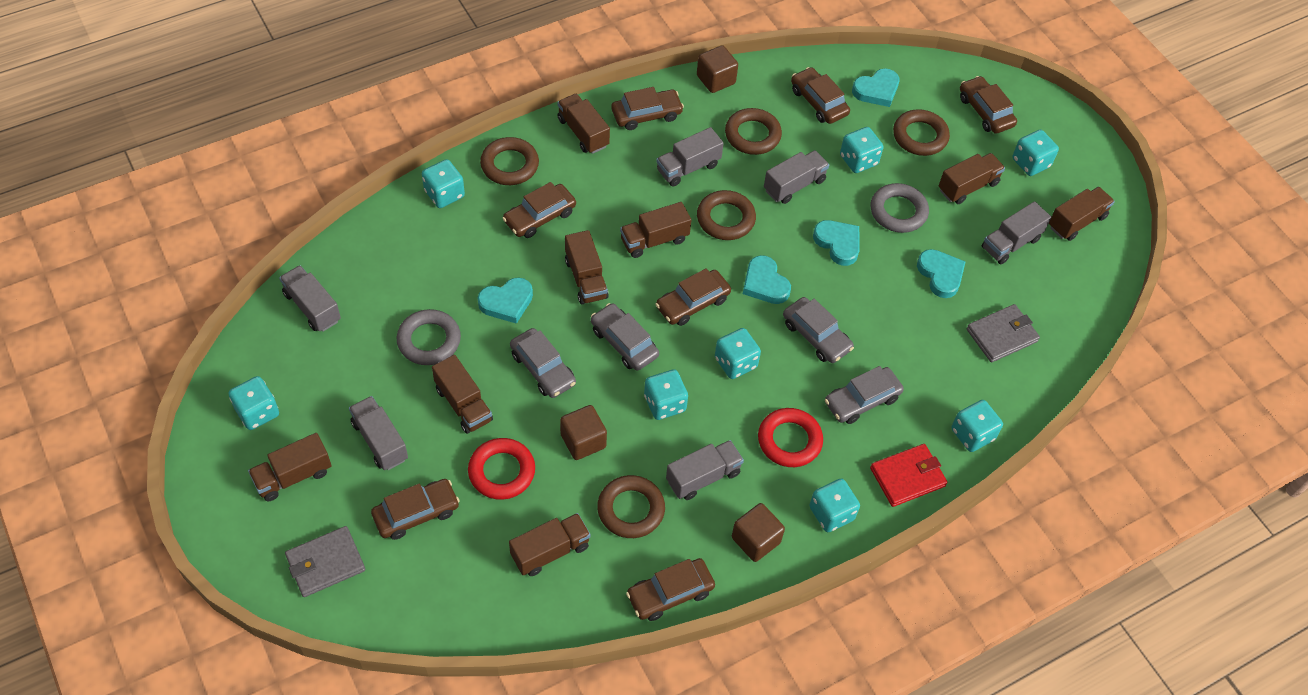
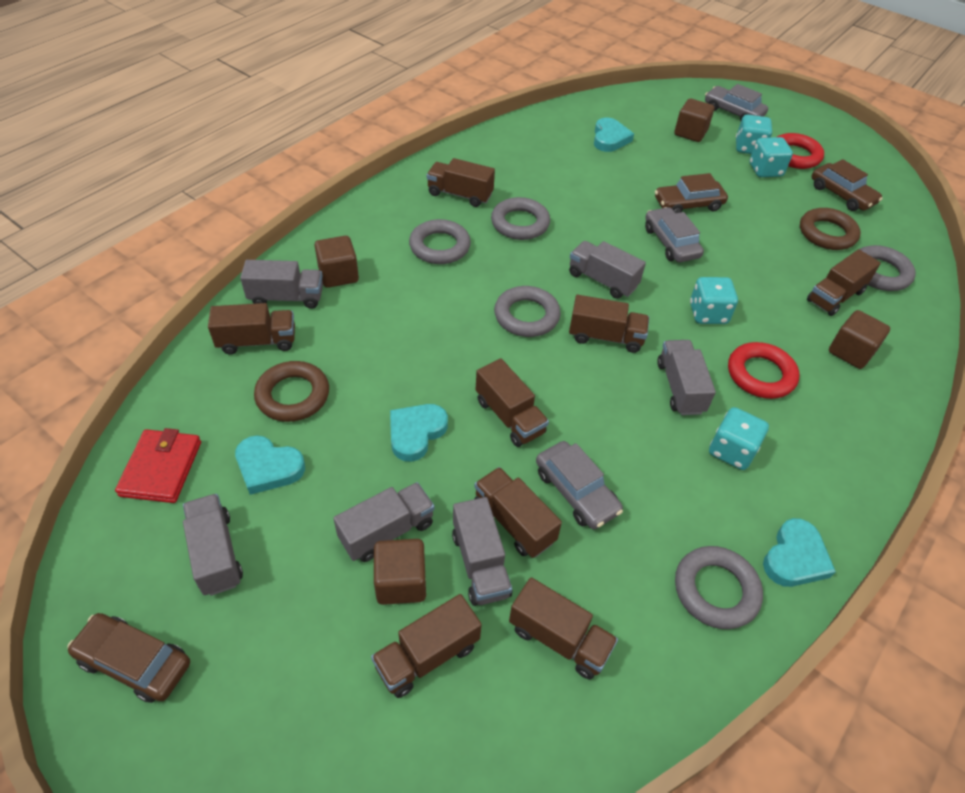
brown car: [371,479,460,540] [502,182,576,238] [611,87,684,130] [626,558,715,621] [655,268,731,326] [791,67,850,124] [960,76,1017,134] = 7 -> [67,613,190,703] [655,173,728,213] [812,159,883,211] = 3
brown cube: [560,405,607,460] [697,45,738,93] [732,503,785,562] = 3 -> [315,236,359,288] [374,539,426,605] [674,99,714,142] [829,310,890,369] = 4
brown ring: [480,137,539,185] [597,475,665,538] [697,190,756,240] [725,108,782,155] [893,109,950,156] = 5 -> [254,361,329,422] [800,208,861,250] = 2
grey car: [510,328,576,398] [591,303,659,371] [783,297,854,363] [825,366,904,424] = 4 -> [536,441,623,529] [645,207,704,262] [705,84,768,121] = 3
grey ring: [397,309,461,365] [871,183,929,233] = 2 -> [409,219,471,264] [491,197,550,240] [494,286,561,337] [675,546,763,629] [859,245,916,291] = 5
grey wallet: [285,526,365,597] [967,304,1040,362] = 2 -> none = 0
turquoise dice: [228,376,279,430] [422,159,465,208] [644,369,688,420] [715,328,761,379] [809,478,860,532] [840,127,883,173] [951,400,1003,452] [1012,129,1059,176] = 8 -> [690,277,738,324] [709,407,769,470] [736,114,772,154] [749,137,793,177] = 4
turquoise heart: [478,277,533,324] [743,255,791,304] [813,220,860,266] [852,68,899,107] [917,249,965,298] = 5 -> [235,435,305,495] [390,404,448,462] [594,118,634,152] [763,518,836,587] = 4

